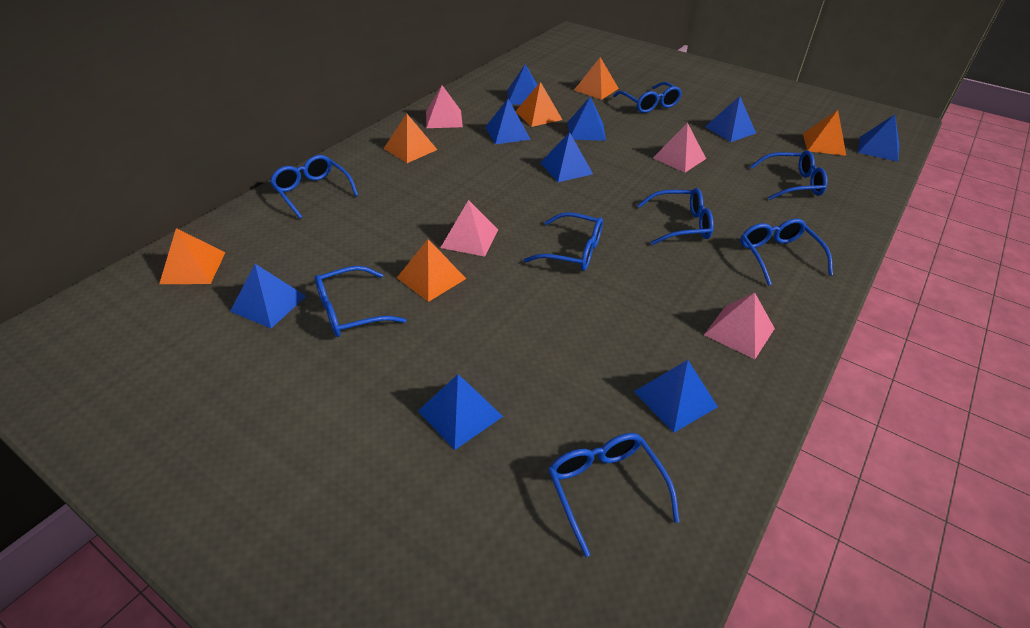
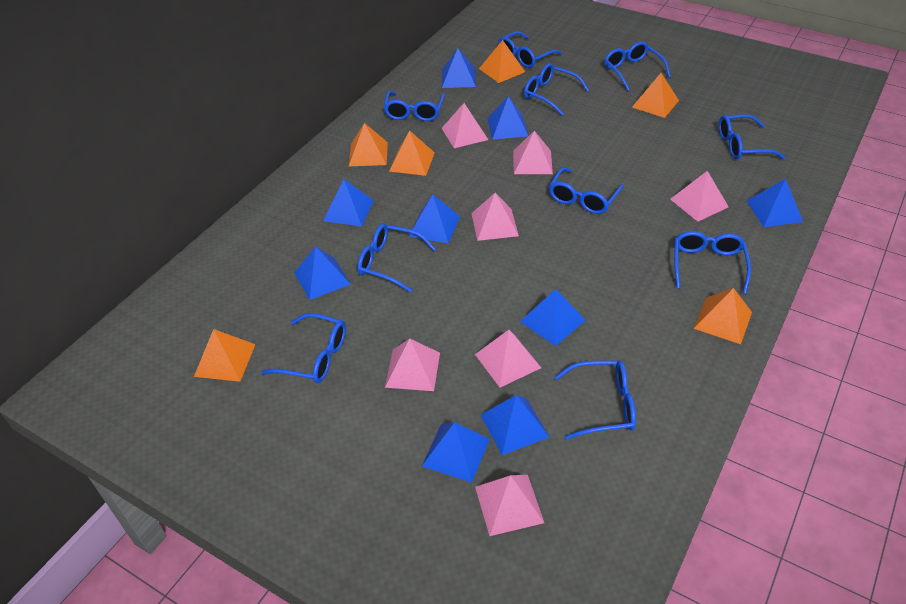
blue glasses: [270,155,359,219] [315,266,406,337] [524,212,603,271] [548,433,680,557] [613,82,682,113] [638,188,714,245] [740,219,833,286] [750,150,828,200] = 8 -> [261,313,346,383] [357,224,436,293] [384,90,445,121] [498,31,562,68] [524,63,589,116] [549,167,624,214] [555,360,636,440] [604,42,671,91] [674,231,751,294] [719,114,785,159] = 10
pink pyramid: [426,85,463,128] [441,200,498,257] [653,123,706,173] [704,292,775,359] = 4 -> [385,338,440,391] [442,103,488,148] [471,193,519,241] [475,330,541,387] [475,475,544,536] [513,131,553,174] [670,171,729,222] = 7

